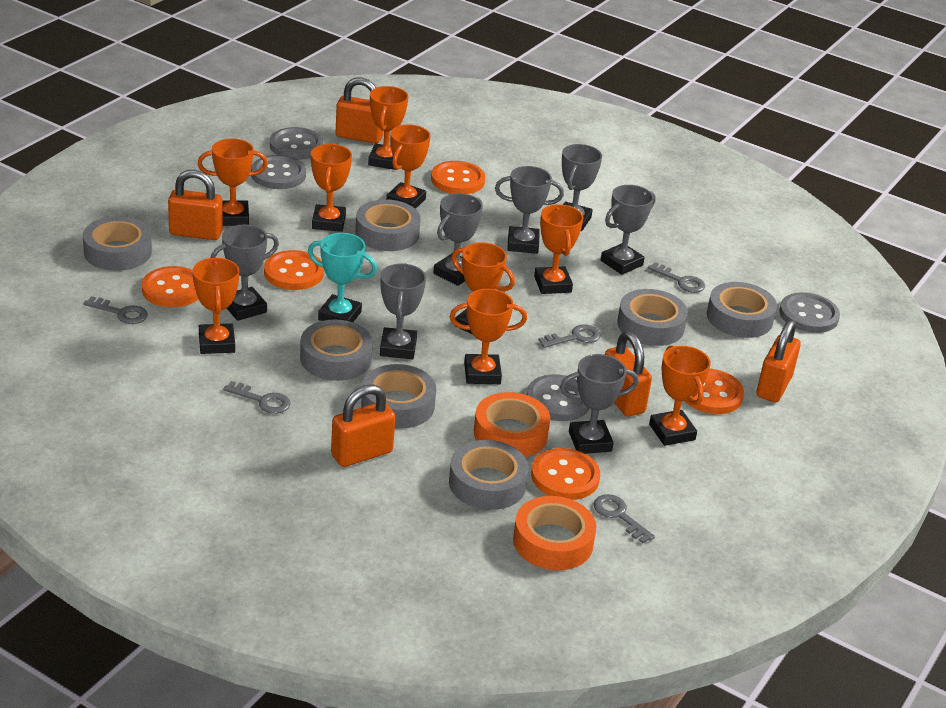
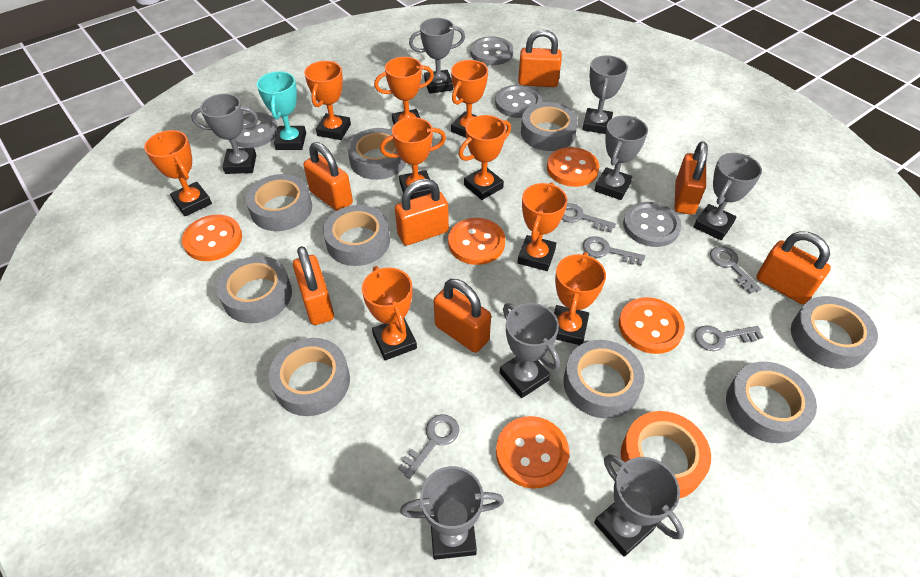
grey tape: [83,216,152,271] [300,320,373,381] [356,199,420,251] [361,364,436,429] [449,440,529,510] [617,289,688,346] [707,282,777,338] = 7 -> [217,256,292,323] [246,174,312,231] [269,338,350,416] [323,205,390,266] [348,128,406,180] [521,102,578,151] [563,340,645,418] [726,362,817,443] [791,296,878,369] = 9
grey trophy: [211,224,279,321] [380,263,426,359] [433,193,483,286] [495,166,564,254] [560,354,639,454] [562,144,602,231] [601,185,656,275] = 7 -> [191,94,258,174] [400,466,504,560] [409,18,465,94] [500,303,560,398] [583,55,628,134] [594,115,648,200] [594,454,684,557] [694,153,762,240] = 8
orange padlock: [168,170,223,240] [331,384,395,467] [336,77,384,144] [605,331,652,417] [756,320,801,402] = 5 -> [293,246,334,325] [303,142,353,211] [395,179,449,245] [434,279,491,353] [518,29,562,87] [675,141,708,215] [756,232,831,305] = 7
orange tape: [474,392,551,457] [513,496,596,570] = 2 -> [621,411,711,499] = 1

